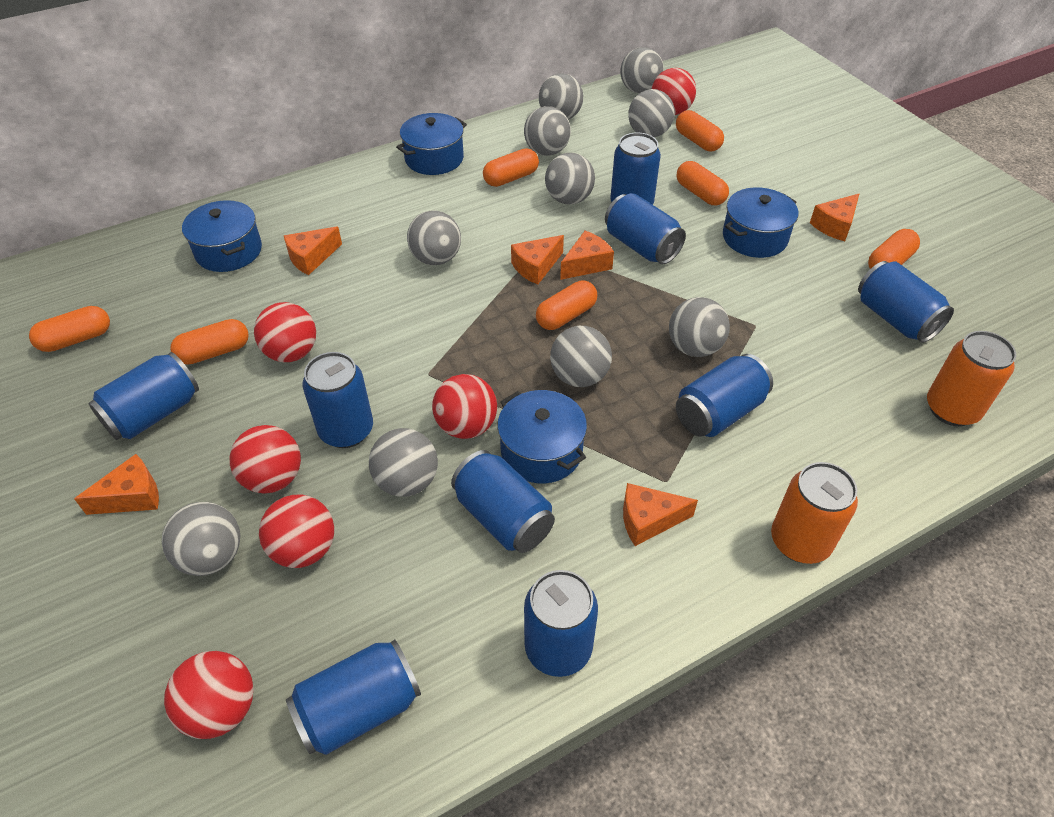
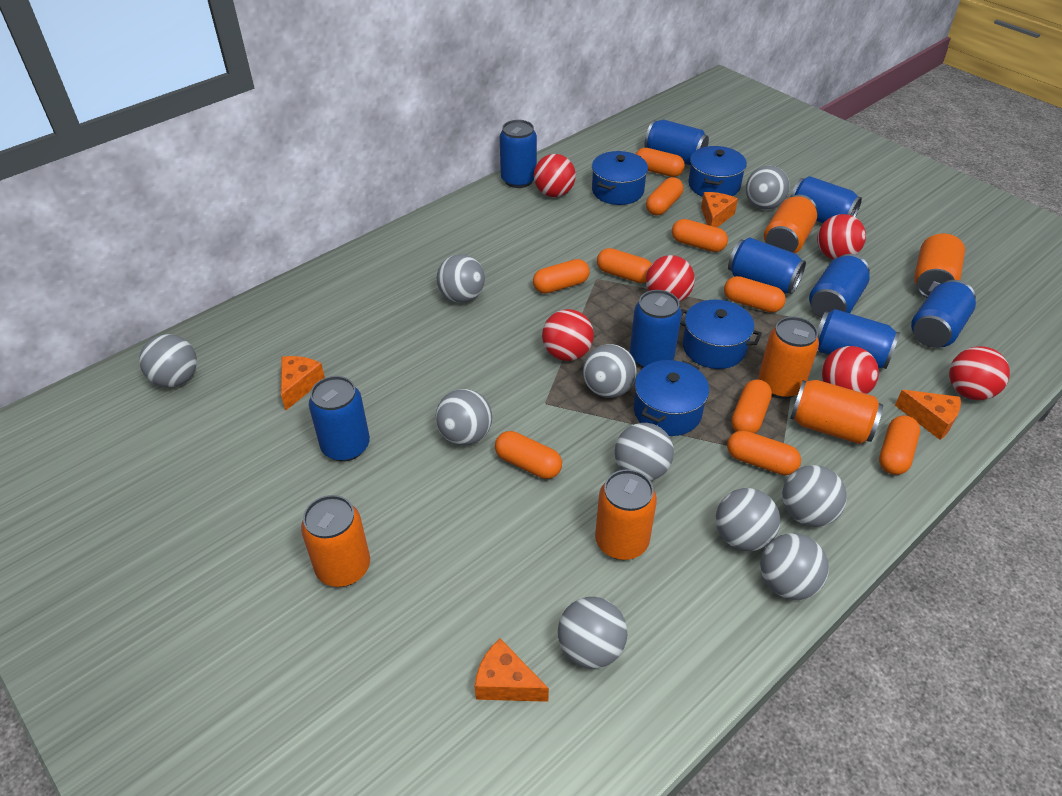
orange can: [771,462,858,564] [927,331,1016,426] = 2 -> [301,495,370,587] [595,469,657,560] [758,317,819,399] [764,195,817,253] [790,380,883,444] [914,233,965,298] = 6
orange capsule: [29,306,110,352] [170,319,249,365] [483,148,539,187] [536,280,597,330] [676,110,724,151] [677,161,729,205] [868,229,920,269] = 7 -> [495,431,562,479] [533,259,590,294] [597,248,652,283] [636,148,685,177] [646,177,683,215] [672,219,728,252] [724,276,786,313] [727,430,801,475] [731,379,772,433] [879,416,920,475] = 10
orange cheese: [74,454,159,515] [284,227,342,275] [511,235,564,284] [560,231,614,280] [623,483,698,546] [810,194,859,241] = 6 -> [281,356,325,410] [475,638,549,702] [701,192,738,227] [895,390,961,440] = 4

